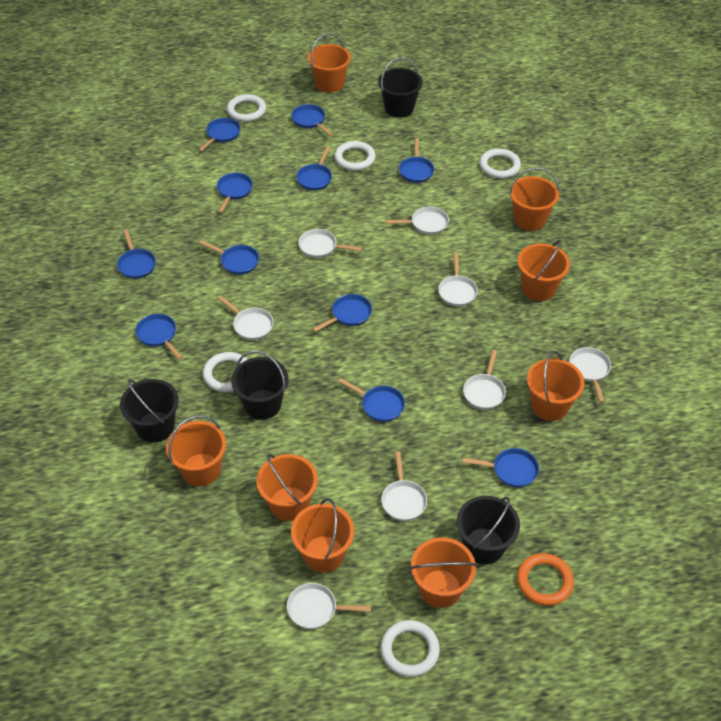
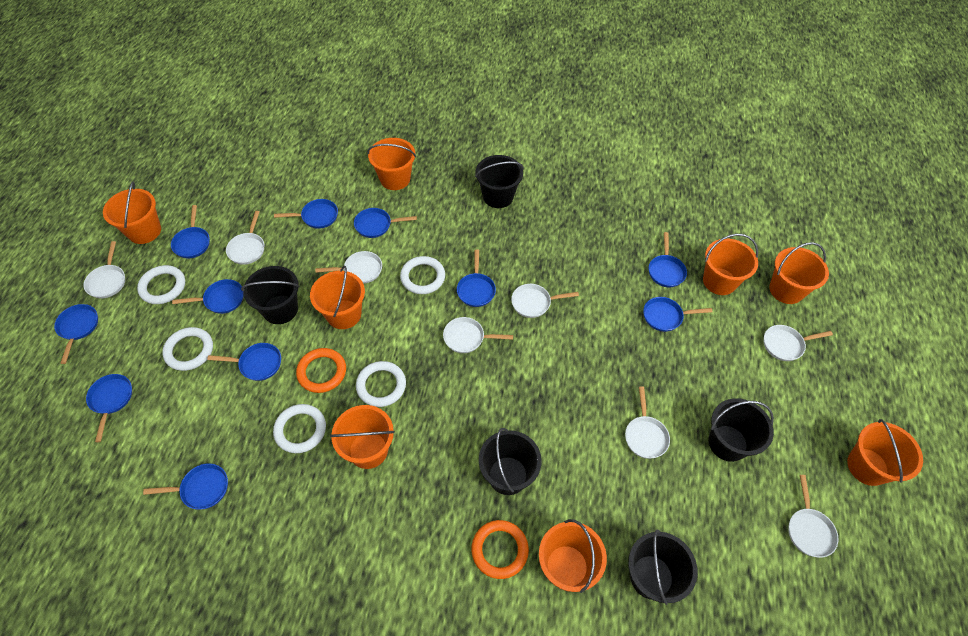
black bucket: [120,379,179,443] [231,351,288,420] [378,57,423,118] [457,496,520,564] = 4 -> [241,266,300,324] [475,155,524,208] [479,428,542,495] [628,530,698,605] [709,398,774,462] = 5
orange ring: [517,553,574,606] = 1 -> [296,348,346,393] [471,520,529,579] = 2

